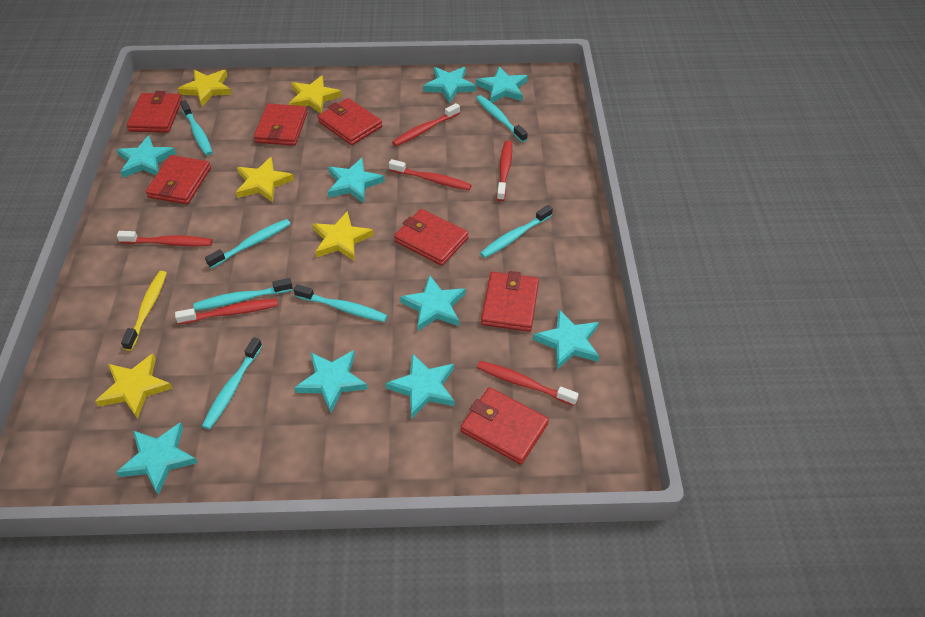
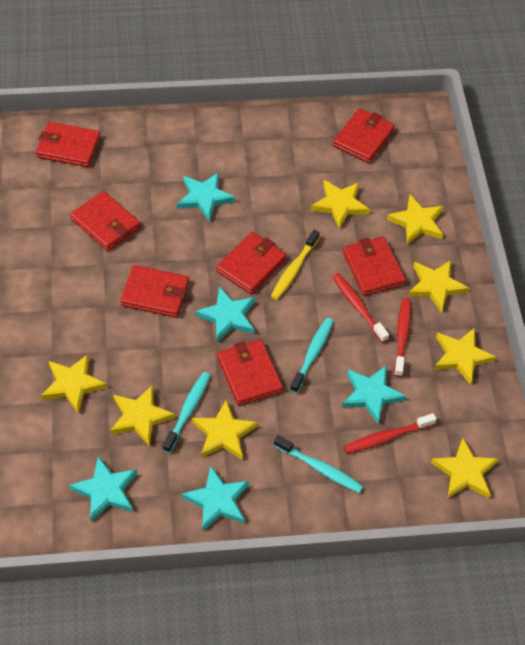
red toothbrush: [117,231,212,246] [175,299,278,324] [389,159,472,190] [392,103,460,146] [477,361,579,406] [497,140,512,201] = 6 -> [332,273,389,343] [344,413,436,454] [394,298,411,377] = 3
turquoise star: [116,422,198,495] [117,135,176,178] [294,350,368,413] [328,158,385,203] [385,353,455,419] [400,275,466,331] [423,67,476,103] [476,66,528,103] [533,310,600,369] = 9 -> [69,456,137,521] [177,172,235,222] [182,466,249,532] [195,286,255,342] [342,365,406,424] = 5
turquoise toothbrush: [180,100,213,156] [193,278,293,311] [202,337,262,430] [205,219,291,268] [294,284,387,322] [476,95,528,142] [480,205,553,258] = 7 -> [162,372,211,453] [274,435,364,493] [290,318,334,393] = 3
yellow star: [95,354,173,419] [178,70,232,106] [236,157,294,202] [289,75,342,114] [312,211,374,261] = 5 -> [41,354,107,414] [110,385,175,446] [192,399,258,460] [311,180,370,229] [387,195,444,244] [408,260,469,313] [431,438,498,499] [434,328,496,385] = 8

